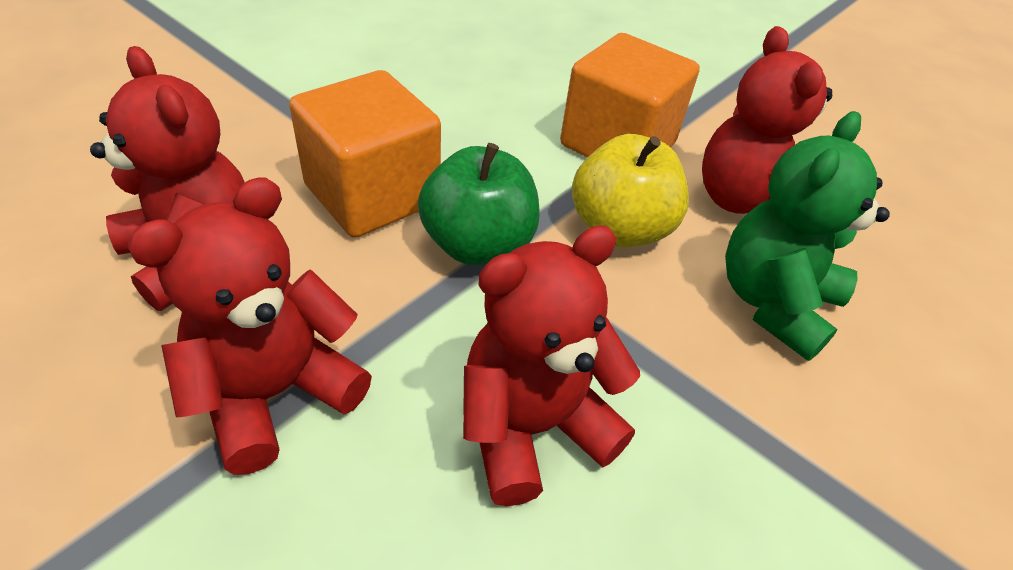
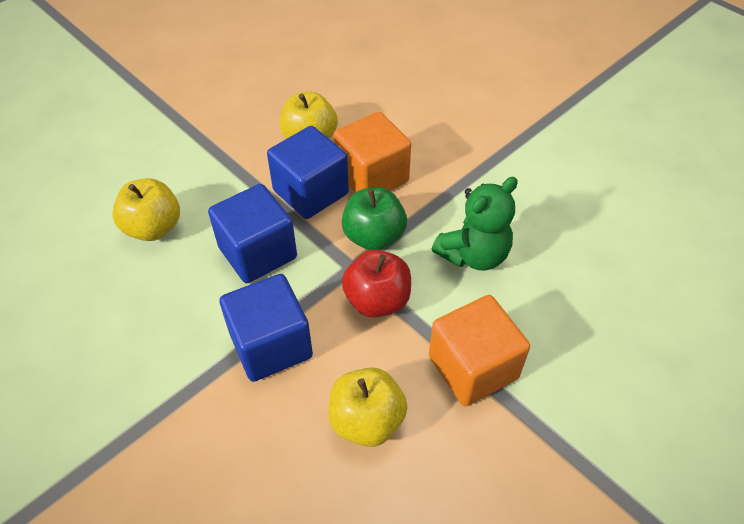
blue cube: none = 0 -> [208,184,297,283] [220,274,313,382] [267,126,349,219] = 3
red apple: none = 0 -> [342,250,411,318] = 1
red teddy bear: [90,46,245,311] [127,177,372,475] [463,225,640,506] [702,26,832,214] = 4 -> none = 0
yellow apple: [572,134,689,247] = 1 -> [112,178,180,241] [280,91,338,139] [328,367,408,447] = 3

